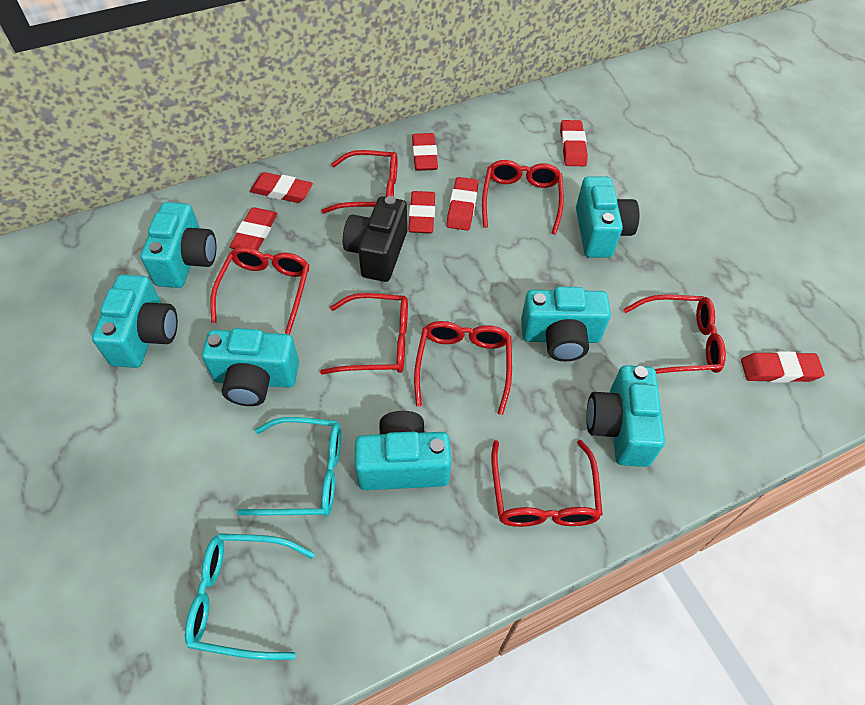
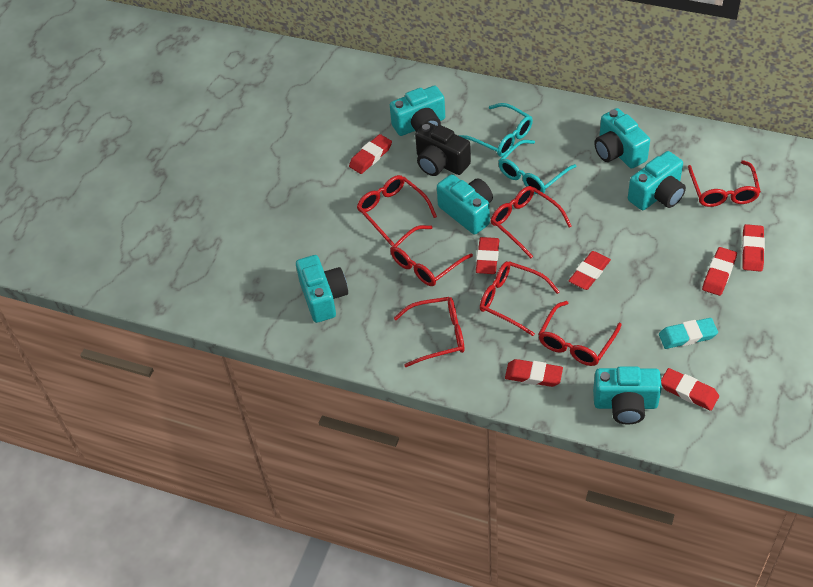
turquoise camera: [92,275,178,368] [140,202,216,288] [202,328,299,406] [355,411,451,490] [521,287,611,362] [576,177,640,258] [586,365,665,467] = 7 -> [296,255,348,323] [390,86,445,136] [437,174,493,234] [593,366,662,425] [594,108,650,169] [628,151,686,210] = 6
turquoise eraser: none = 0 -> [659,318,718,349] = 1

